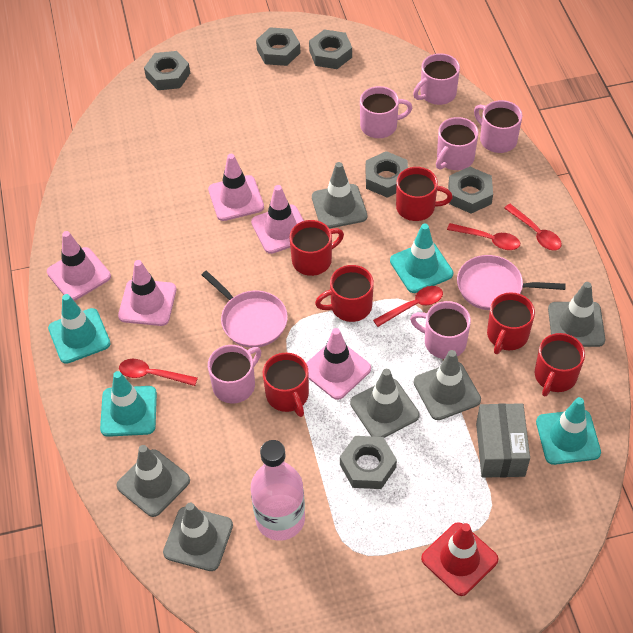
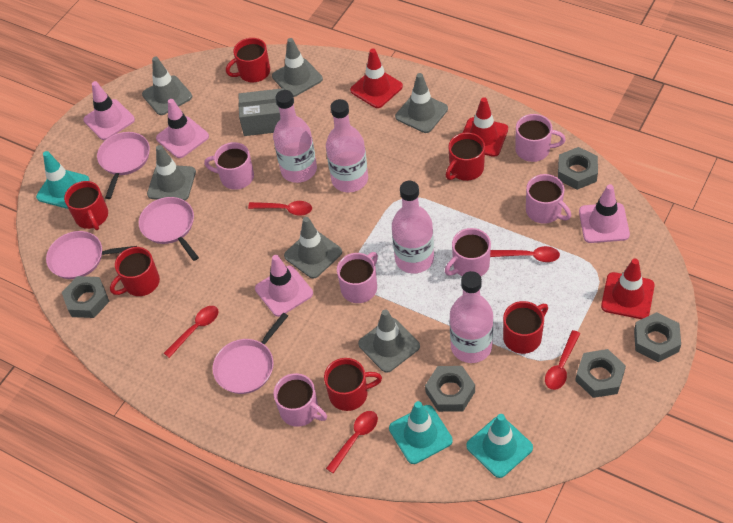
grey nut: [144,51,190,90] [256,27,300,66] [309,29,352,69] [340,436,397,489] [366,151,408,198] [448,167,493,214] = 6 -> [61,276,110,318] [425,366,475,412] [558,147,598,190] [575,349,626,398] [634,312,681,362] = 5
pink bottle: [251,440,305,541] = 1 -> [273,90,317,183] [326,99,368,193] [392,181,434,274] [449,271,493,363] = 4
pink pan: [202,271,288,348] [457,255,566,310] = 2 -> [46,231,137,279] [97,132,150,199] [139,197,199,261] [212,313,288,394] = 4
pink traffic cone: [47,231,111,301] [118,260,176,326] [208,154,264,221] [251,185,304,254] [306,328,371,400] = 5 -> [83,81,135,140] [156,99,209,158] [255,255,313,317] [579,184,630,243] = 4
red spoon: [119,359,198,386] [373,286,443,327] [447,223,520,250] [504,204,562,251] = 4 -> [164,306,218,358] [248,201,312,215] [326,411,378,473] [490,246,560,262] [545,330,580,390] = 5
red traffic cone: [421,522,499,596] = 1 -> [350,49,403,108] [463,97,508,157] [601,259,655,319] = 3
turquoise traffic cone: [48,294,111,364] [100,371,157,437] [390,224,453,293] [536,397,601,465] = 4 -> [36,151,90,209] [389,401,453,464] [466,414,533,478] = 3

